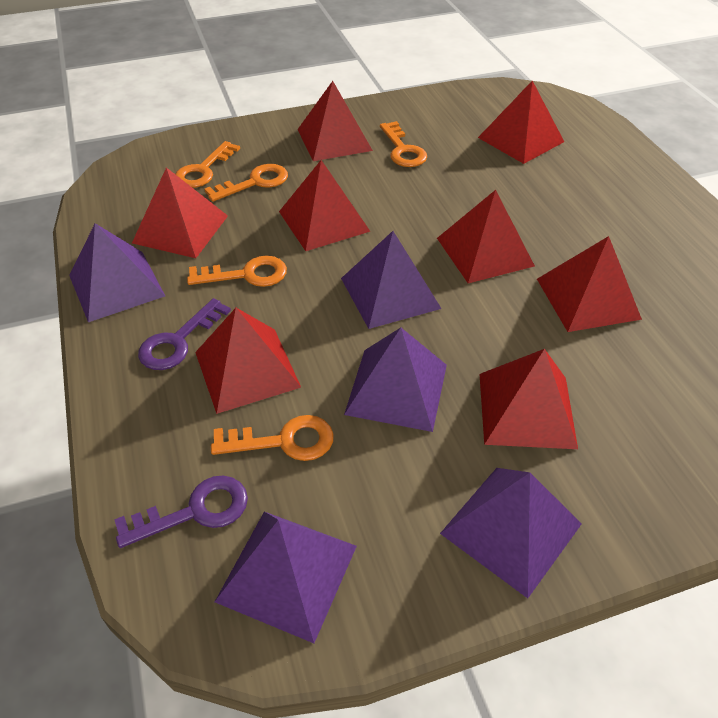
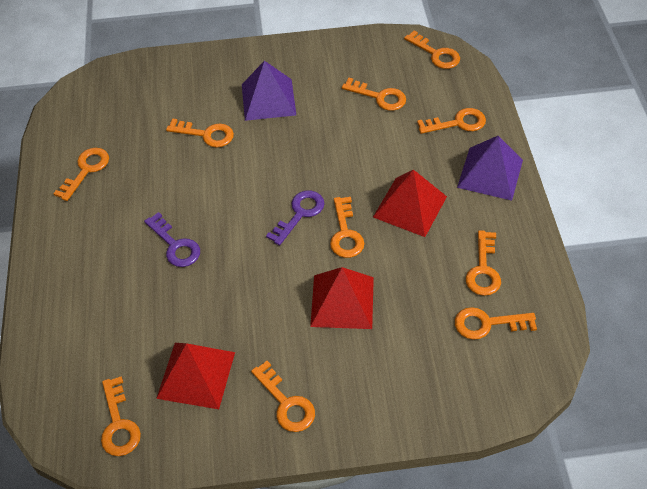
orange key: [175,141,240,188] [187,256,287,287] [204,164,288,202] [211,415,334,461] [380,121,427,167] = 5 -> [53,148,109,201] [101,376,141,456] [166,118,234,147] [251,361,315,432] [330,197,364,258] [342,78,406,111] [404,30,460,69] [417,108,486,134] [455,307,537,340] [466,230,501,296] = 10
purple pyramid: [69,223,165,322] [215,512,357,643] [341,231,442,329] [344,328,447,432] [440,468,581,598] = 5 -> [242,61,296,121] [457,136,523,201] = 2
red pyramid: [132,167,228,258] [195,308,301,414] [279,160,371,251] [298,81,373,161] [437,190,535,283] [478,81,564,164] [479,349,578,449] [537,236,642,332] = 8 -> [156,343,235,409] [310,267,374,329] [373,169,447,237] = 3

